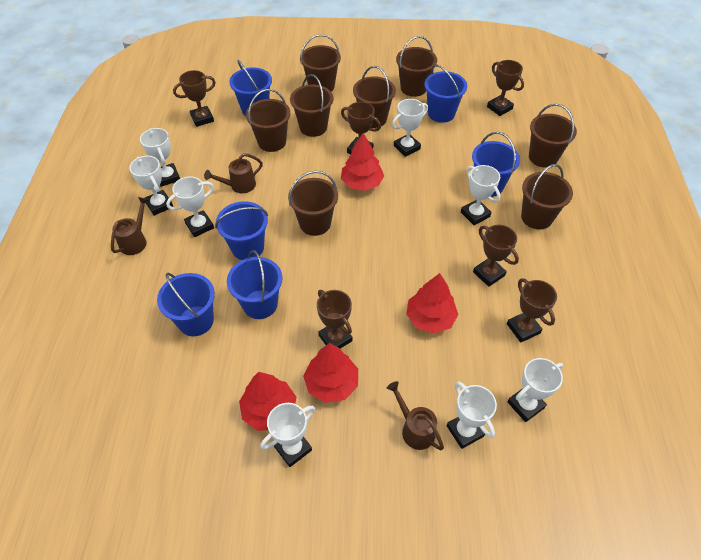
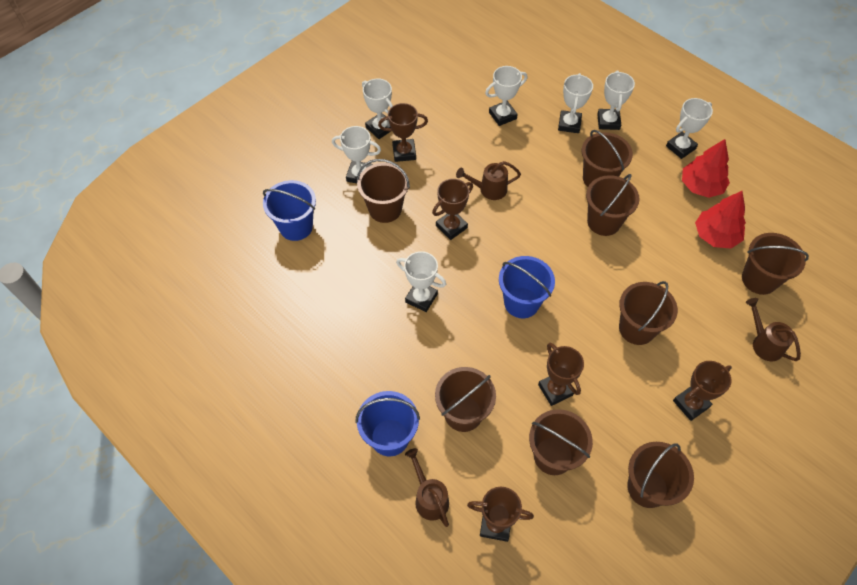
blue bucket: [157,273,215,336] [215,201,268,260] [227,250,282,319] [229,60,272,116] [424,65,467,123] [472,132,520,197] = 6 -> [263,180,316,241] [355,391,420,457] [499,256,555,318] = 3
brown trophy: [173,70,216,127] [317,290,352,348] [341,102,381,154] [473,225,519,287] [487,60,524,116] [507,278,557,343] = 6 -> [378,103,428,162] [432,179,473,240] [467,487,534,542] [538,343,584,406] [673,361,732,421] = 5
red tree: [239,372,296,431] [303,343,358,403] [341,133,384,191] [406,273,458,334] = 4 -> [682,139,730,198] [695,191,746,249] = 2
white trophy: [129,156,173,216] [140,128,180,187] [166,177,214,237] [260,403,315,467] [392,99,428,157] [447,381,497,449] [461,165,501,225] [507,358,563,422] = 8 -> [332,126,381,183] [362,78,393,139] [396,251,446,312] [485,66,527,126] [558,73,593,133] [597,71,635,130] [666,98,713,159] = 7

